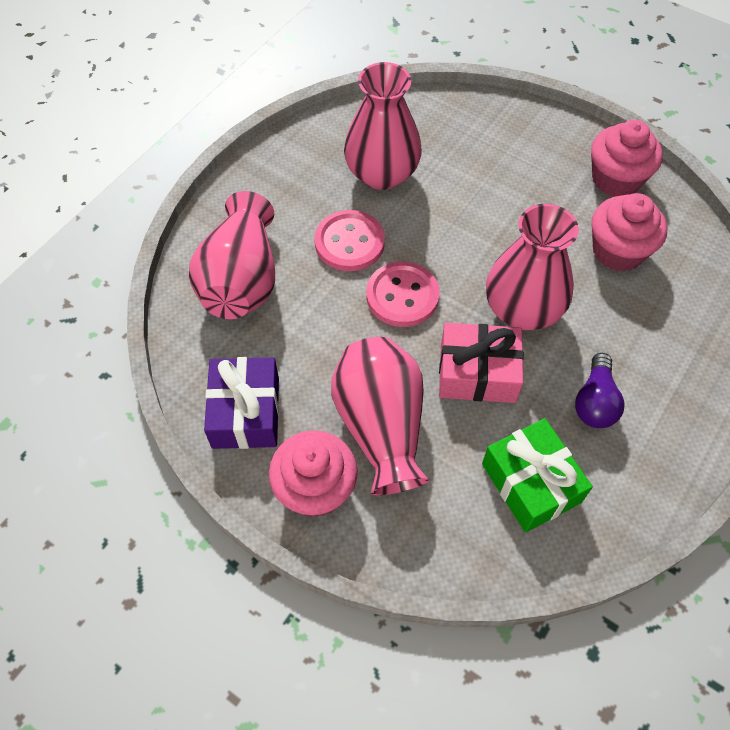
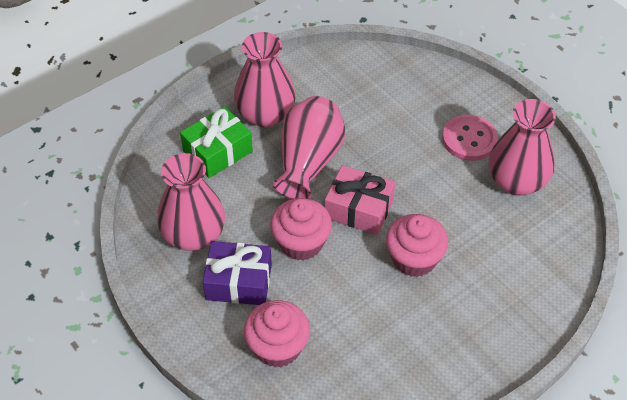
pink button: [314,210,385,271] [366,261,440,327] = 2 -> [442,115,498,161] = 1
purple light bulb: [575,353,625,428] = 1 -> none = 0

